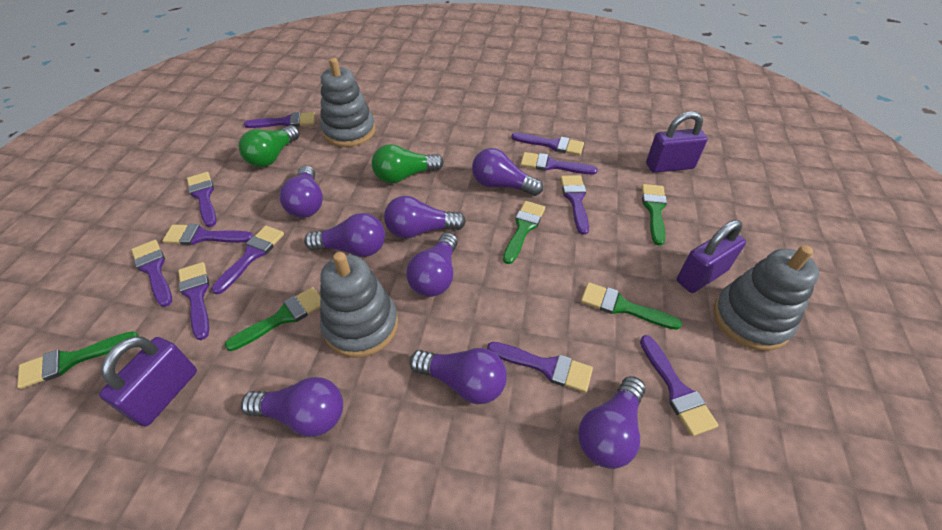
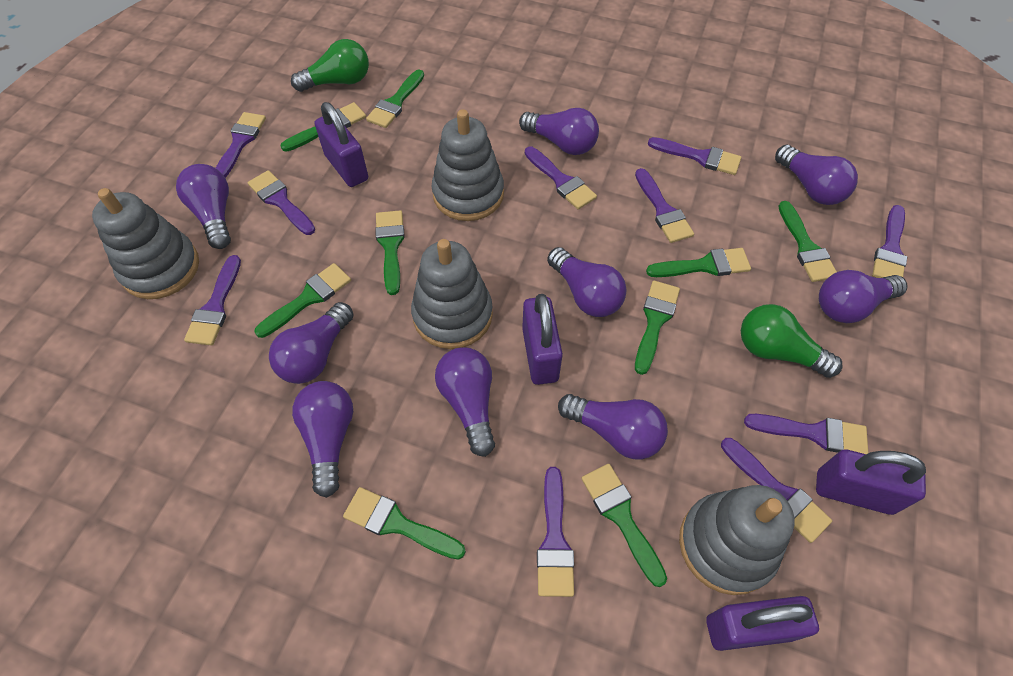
green brush: [17,331,139,389] [225,287,321,351] [503,201,545,264] [581,282,682,330] [642,184,667,246] = 5 -> [255,263,351,338] [280,102,366,152] [343,487,466,560] [366,69,424,128] [375,210,405,295] [581,464,667,587] [635,281,680,375] [646,248,751,277] [778,201,837,282] = 9
grey stacking toy: [320,58,375,147] [320,252,398,358] [714,245,819,351] = 3 -> [92,188,199,299] [411,239,493,349] [431,109,504,221] [679,485,795,595] = 4
purple brush: [131,240,172,307] [162,224,253,245] [178,262,209,340] [187,172,216,227] [211,226,284,295] [244,112,315,128] [487,342,593,393] [511,133,584,156] [520,152,597,175] [560,175,589,235] [640,335,719,436] = 11 -> [184,255,241,346] [216,112,266,178] [248,170,315,235] [525,147,597,210] [537,467,574,597] [635,168,694,243] [648,137,741,175] [721,438,832,543] [744,414,868,454] [872,205,907,278] = 10
purple light bulb: [241,377,343,437] [279,166,323,218] [304,213,385,257] [384,196,466,239] [406,232,458,297] [409,348,507,404] [472,148,543,196] [578,376,646,469] = 8 -> [176,164,231,249] [269,302,354,384] [292,381,353,498] [435,347,495,457] [519,108,599,155] [547,247,627,317] [558,394,668,459] [775,145,858,205] [819,270,908,323] = 9
purple padlock: [99,337,197,426] [646,111,708,173] [677,220,746,293] = 3 -> [315,102,368,187] [522,294,563,385] [706,596,819,651] [816,449,926,515] = 4

